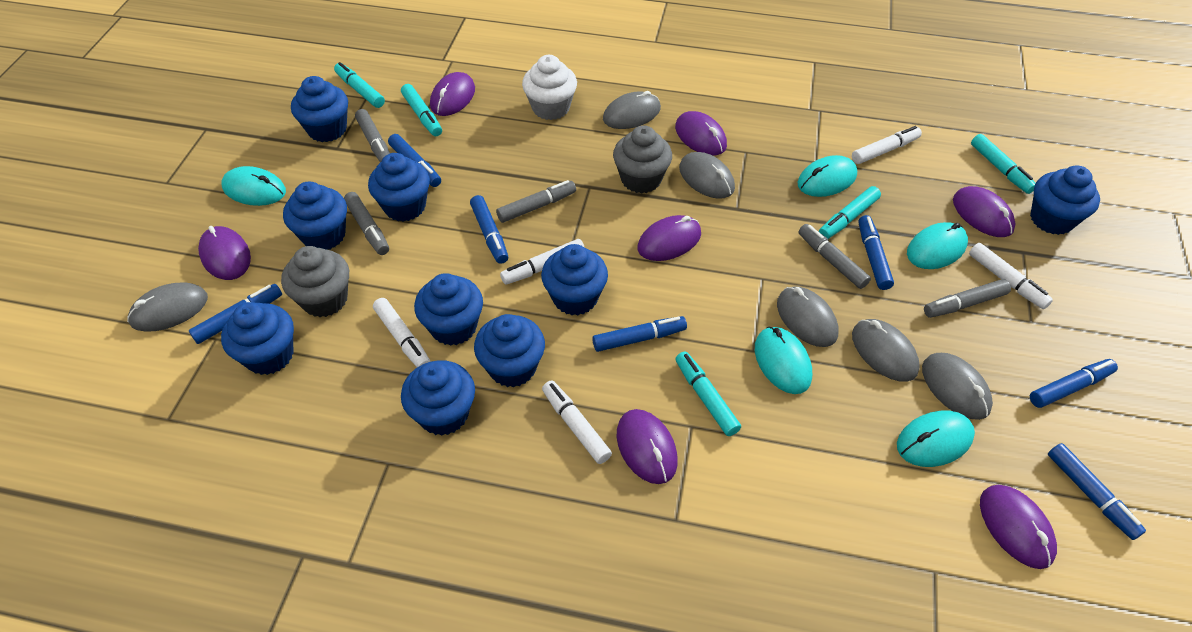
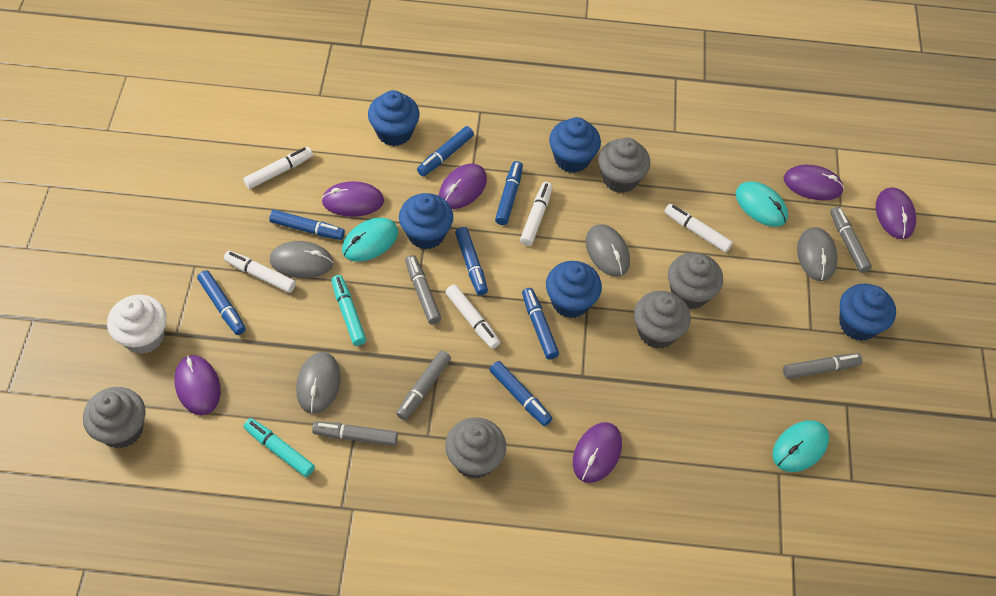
blue cupcake: [221,302,294,375] [283,182,347,250] [291,76,348,142] [368,153,430,222] [401,360,475,436] [414,273,483,346] [474,314,545,387] [541,244,608,315] [1030,166,1100,235] = 9 -> [368,90,420,146] [399,193,453,250] [546,261,602,318] [549,117,601,173] [839,284,896,341] = 5
grey cupcake: [281,246,349,317] [613,125,672,194] = 2 -> [83,387,146,448] [445,417,506,479] [598,137,650,193] [634,291,691,349] [668,252,723,309] = 5
grey mouse: [127,282,208,332] [603,91,661,129] [679,152,735,199] [777,287,839,347] [852,319,920,382] [922,353,993,420] = 6 -> [270,241,333,278] [296,352,341,414] [586,224,630,277] [797,227,838,281] = 4
purple mouse: [198,226,251,280] [430,72,475,116] [617,409,678,484] [637,215,701,261] [675,111,727,156] [953,186,1016,237] [980,485,1057,569] = 7 -> [174,355,221,415] [322,181,384,217] [439,163,487,209] [573,422,622,483] [784,165,844,200] [876,187,916,239] = 6
turquoise marker: [334,62,385,108] [401,84,442,136] [675,352,741,436] [819,186,881,239] [971,134,1035,194] = 5 -> [243,418,315,477] [331,275,366,346] = 2
turquoise mouse: [222,166,286,206] [755,327,812,394] [797,155,857,197] [897,410,975,467] [907,222,968,269] = 5 -> [342,218,398,262] [736,181,788,227] [773,420,829,472] = 3

